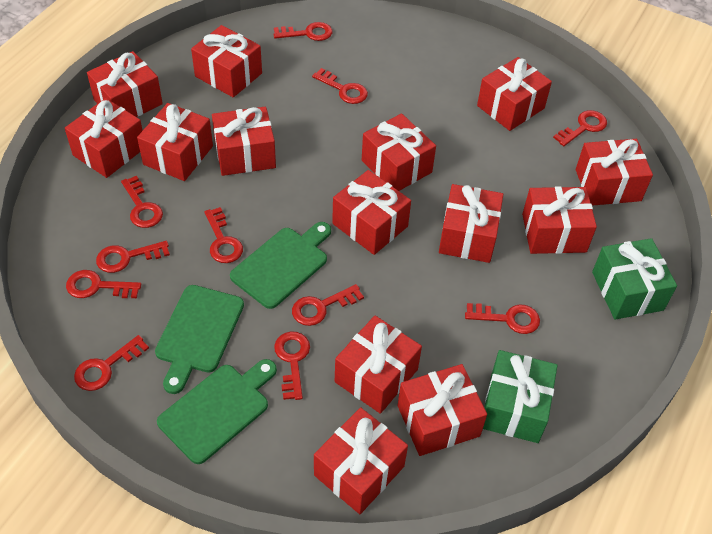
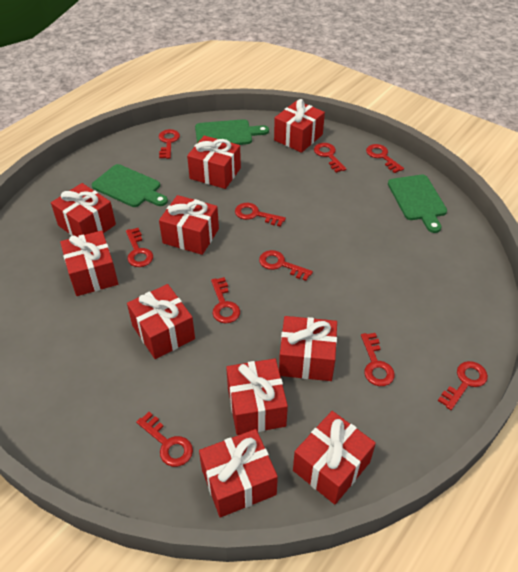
green gift: [483,350,558,443] [592,238,677,320] = 2 -> none = 0
red gift: [65,98,143,178] [87,51,163,117] [137,103,213,181] [191,25,262,98] [212,107,276,176] [314,407,408,514] [332,170,411,255] [335,316,422,414] [362,114,436,191] [397,364,487,456] [439,184,503,263] [477,57,552,131] [522,186,597,254] [576,139,653,206] = 14 -> [51,183,116,237] [60,230,118,296] [127,284,195,359] [159,195,219,255] [187,136,241,189] [199,429,278,518] [226,358,288,435] [274,99,325,153] [279,316,337,381] [293,411,376,505] = 10
red key: [66,270,141,298] [74,335,149,391] [96,241,170,273] [121,176,163,228] [204,207,243,263] [273,22,332,41] [274,331,310,400] [292,284,364,326] [312,68,368,104] [465,303,540,334] [553,110,607,146] = 11 -> [126,228,153,267] [136,412,193,467] [159,129,180,159] [211,277,240,323] [235,203,286,227] [259,250,313,281] [314,143,346,173] [361,333,395,386] [366,144,404,173] [438,361,488,410] = 10

